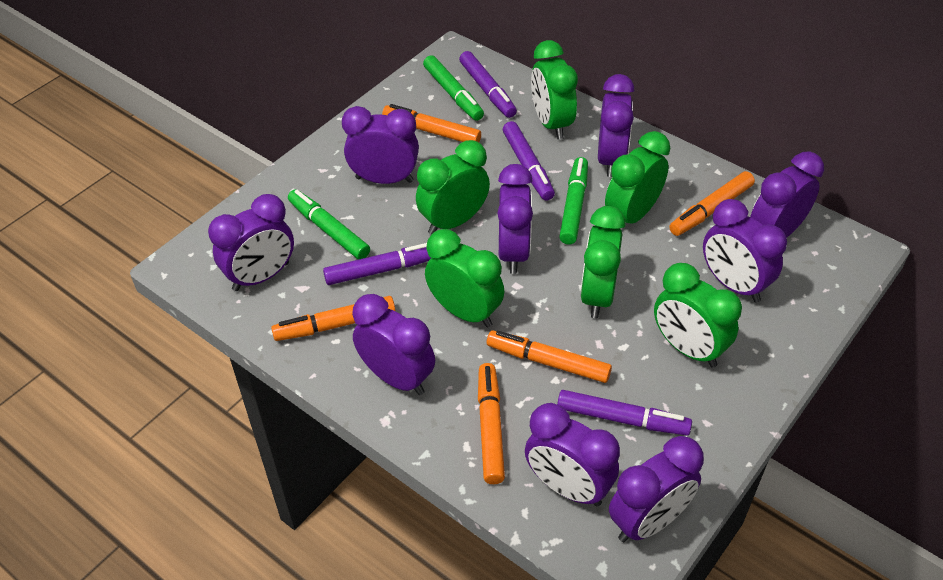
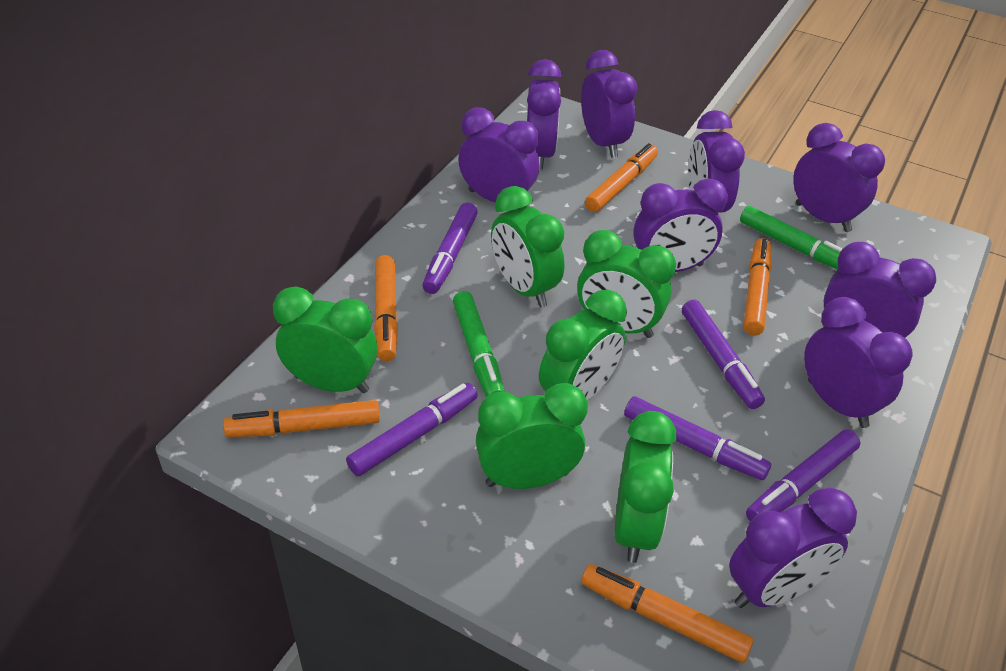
green marker: [288,189,370,259] [423,55,484,121] [559,157,588,244] = 3 -> [453,291,505,397] [740,206,843,270] = 2
purple marker: [323,243,431,285] [459,51,517,118] [503,121,555,201] [557,390,692,436] = 4 -> [346,383,478,476] [423,203,478,294] [624,396,771,480] [682,300,765,409] [746,429,861,521] = 5

